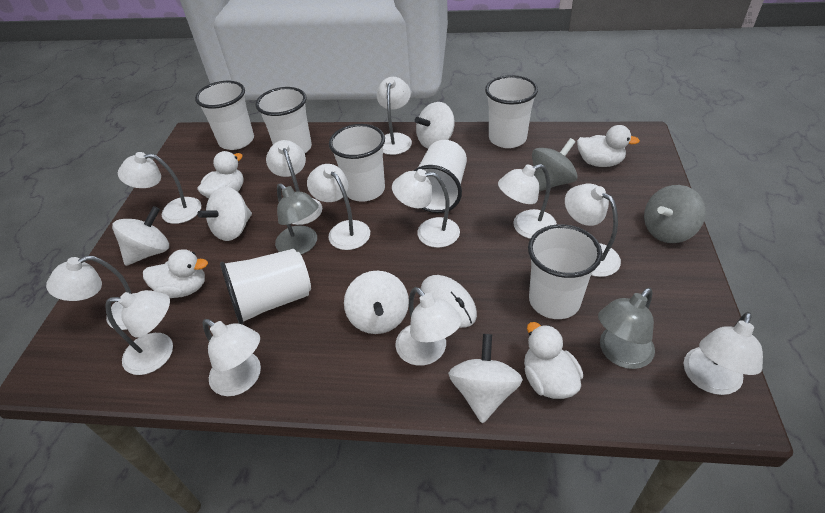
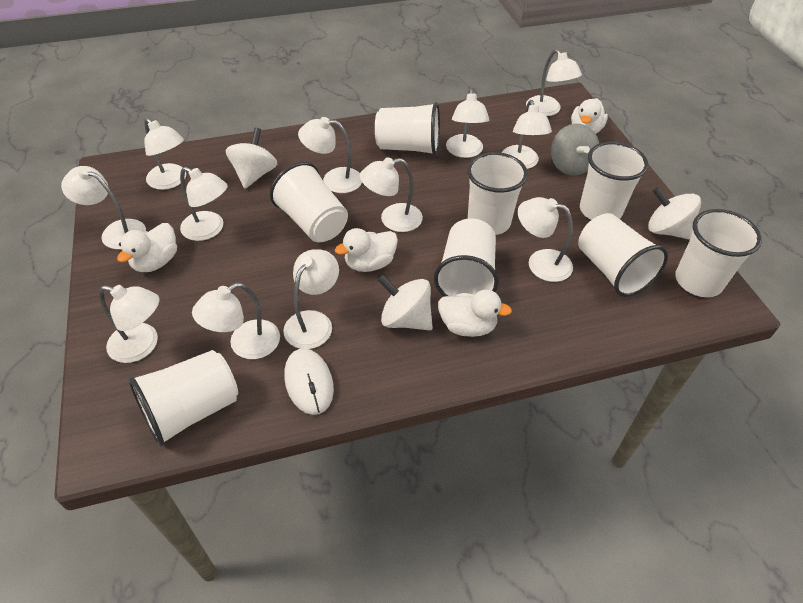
grey lamp: [275,183,319,255] [598,288,655,369] = 2 -> none = 0
grey spinning top: [532,138,578,192] [644,185,706,243] = 2 -> [551,124,599,175] = 1
white cup: [195,81,254,150] [220,249,311,325] [255,87,312,153] [329,124,385,202] [413,140,467,213] [485,75,538,148] [528,224,602,319] = 7 -> [128,350,238,447] [270,162,348,243] [375,102,440,156] [434,218,499,297] [467,152,528,235] [578,213,668,297] [580,142,648,220] [675,209,762,297] = 8
white spinning top: [112,206,169,266] [197,187,252,241] [344,271,409,334] [415,102,455,149] [448,334,523,423] = 5 -> [225,128,277,189] [378,275,433,331] [648,187,701,240] = 3

